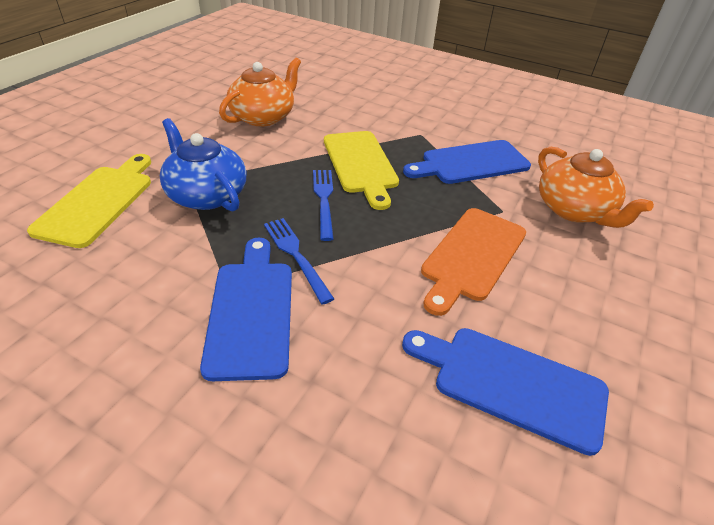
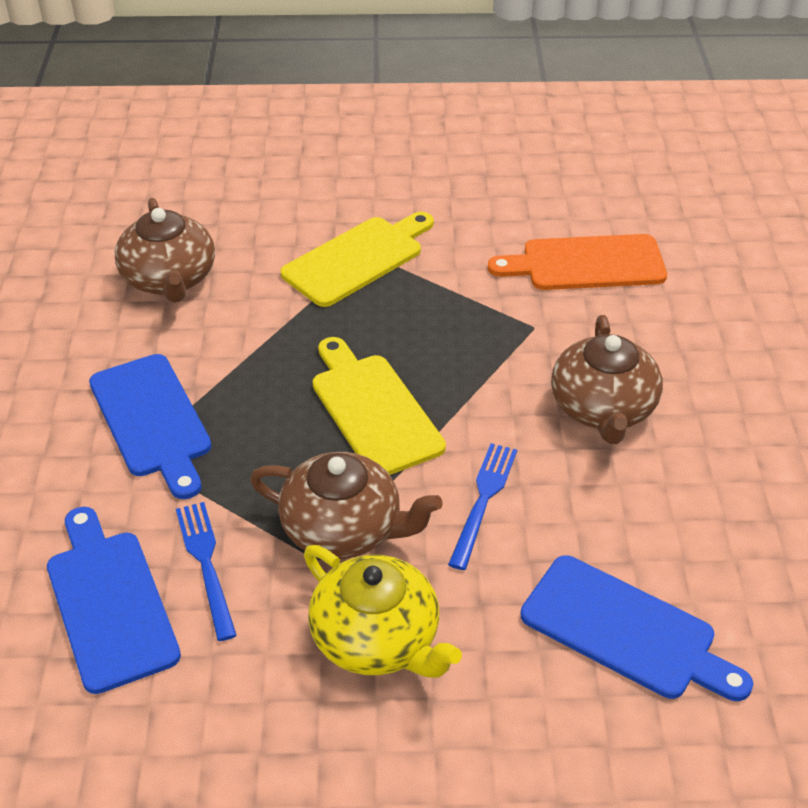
blue teapot: [160,118,246,212] = 1 -> none = 0
brown teapot: none = 0 -> [115,198,215,303] [250,452,443,559] [551,315,663,444] = 3
orange teapot: [219,58,301,126] [538,147,654,228] = 2 -> none = 0
yellow teapot: none = 0 -> [304,545,462,678] = 1

